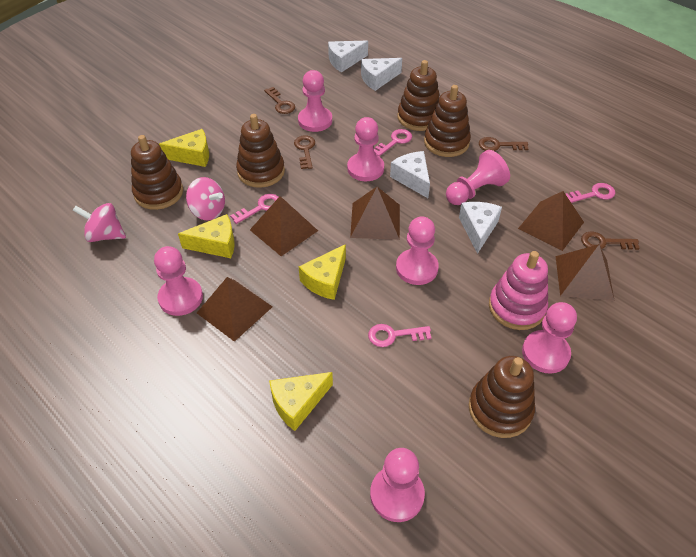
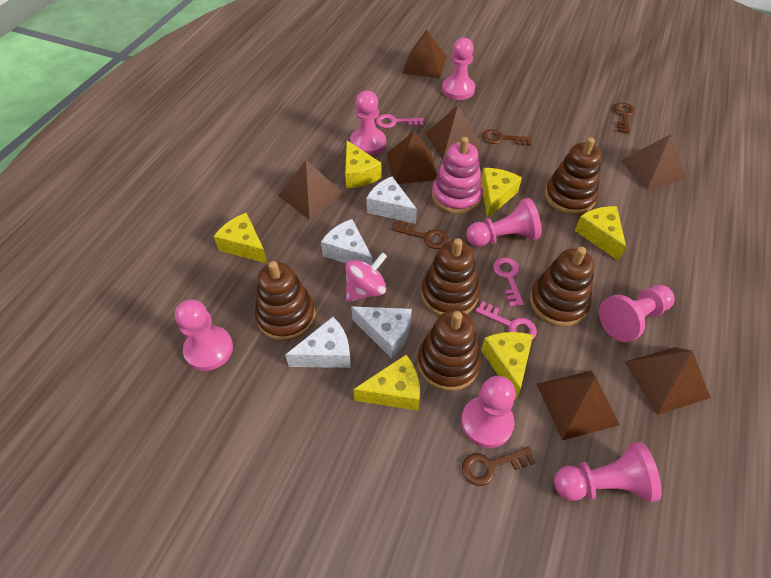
brown pyramid: [197,277,273,342] [250,196,318,256] [350,187,400,240] [518,191,584,251] [556,244,614,301] = 5 -> [278,160,345,220] [387,131,437,184] [402,30,447,79] [425,105,483,160] [537,371,620,440] [620,134,686,190] [625,347,710,415] = 7
pink key: [230,194,279,224] [368,324,431,347] [374,129,412,156] [566,183,615,203] = 4 -> [376,114,424,128] [475,301,537,339] [493,257,524,307] = 3
pink spinning top: [73,203,126,242] [186,177,225,221] = 2 -> [346,252,387,302] = 1
yellow cheese: [159,129,209,167] [178,214,235,258] [269,372,333,431] [299,244,346,300] = 4 -> [214,213,268,264] [345,141,381,188] [353,355,420,411] [481,168,522,218] [481,332,533,400] [575,206,626,261] = 6

